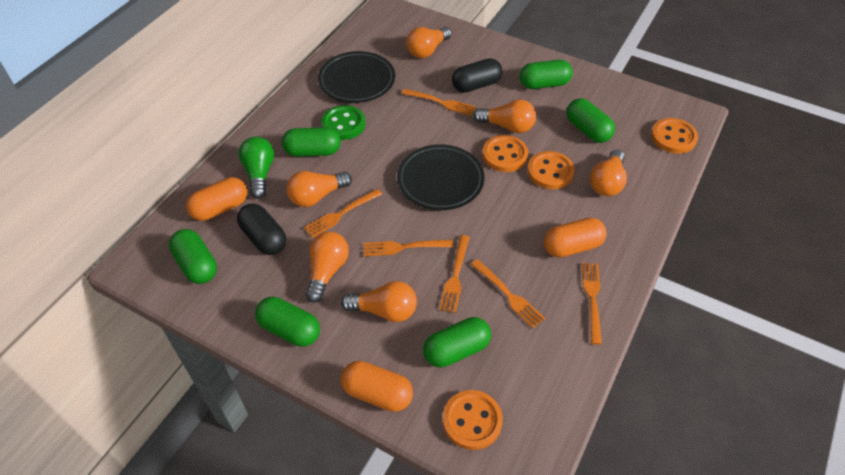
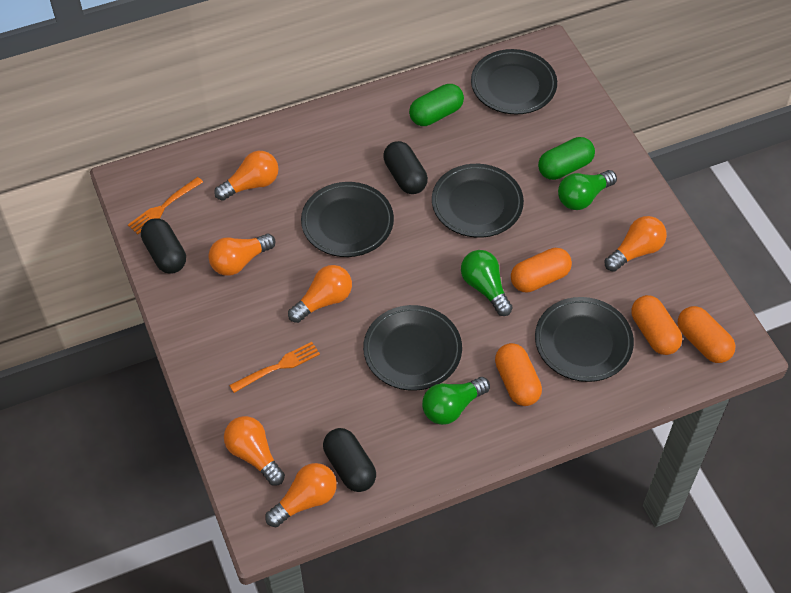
black capsule: [237,203,286,255] [452,58,502,93] = 2 -> [141,218,186,274] [323,428,376,492] [383,141,428,194] = 3
black plate: [318,51,395,103] [397,144,484,210] = 2 -> [301,182,394,257] [363,305,462,391] [432,164,524,238] [471,49,557,114] [535,297,634,382] = 5
green button: [321,105,365,140] = 1 -> none = 0
green capsule: [169,229,217,284] [255,297,320,347] [282,127,341,157] [423,317,491,367] [519,60,573,89] [566,98,615,143] = 6 -> [409,84,464,126] [538,137,595,180] = 2
green light bulb: [239,136,274,199] = 1 -> [422,377,490,425] [461,250,513,316] [558,170,617,210] = 3
orange button: [443,390,503,450] [483,135,528,172] [527,151,575,189] [651,118,698,154] = 4 -> none = 0
orange capsule: [186,177,247,221] [341,361,413,412] [544,218,606,258] = 3 -> [495,343,542,406] [511,248,572,293] [631,295,682,355] [678,306,735,363] = 4
orange fork: [304,189,382,238] [363,239,453,257] [402,89,476,116] [439,235,470,313] [471,259,545,328] [582,263,602,345] = 6 -> [128,177,203,234] [229,342,320,393] = 2

